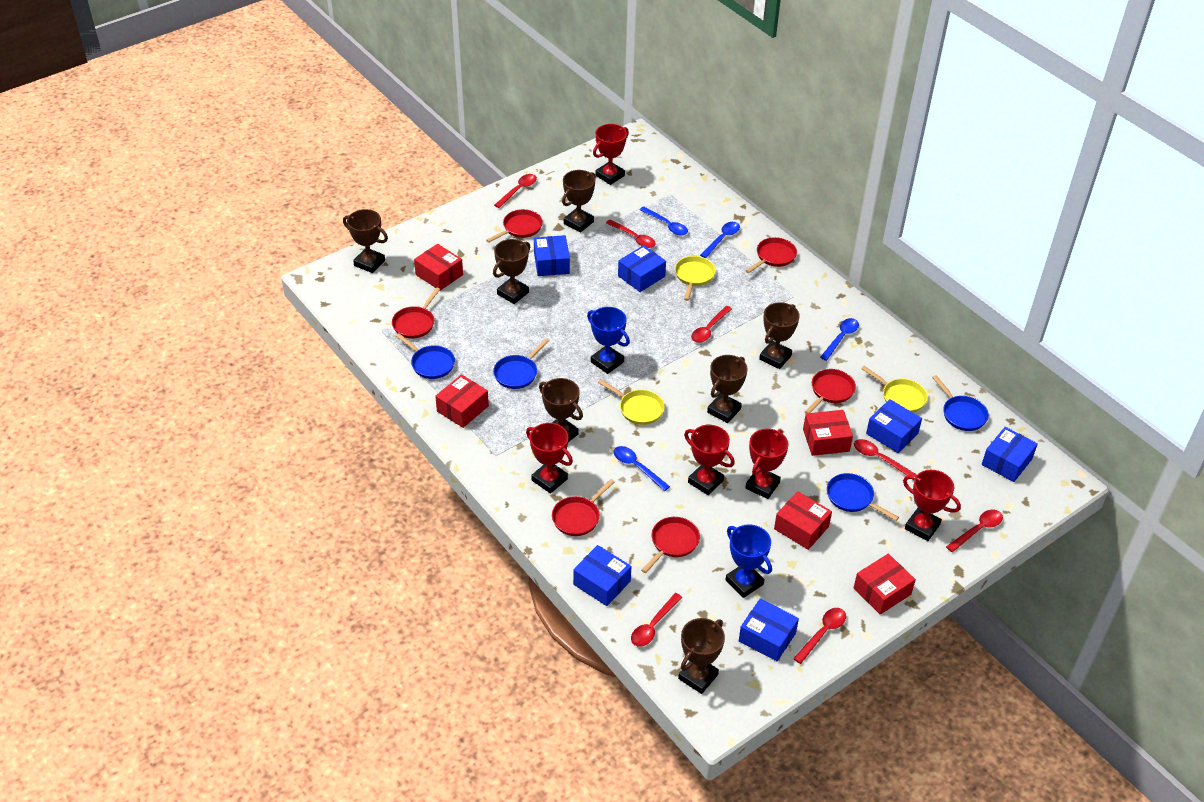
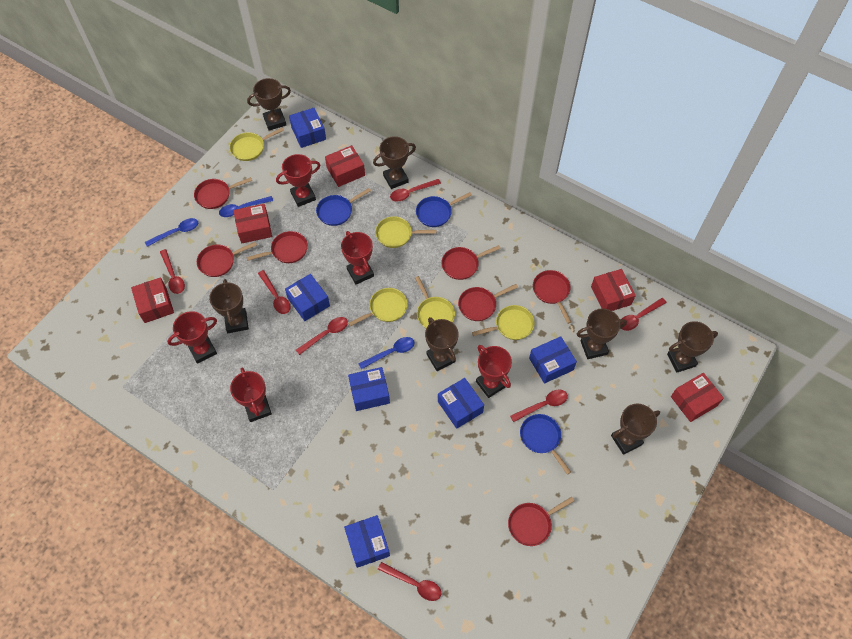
blue pan: [396,333,455,379] [493,338,549,389] [827,473,899,521] [932,375,989,431] = 4 -> [316,188,371,226] [416,192,472,227] [520,414,571,475] = 3
blue spoon: [614,446,670,491] [640,207,688,236] [700,222,740,258] [820,318,859,361] = 4 -> [145,218,198,247] [219,196,273,217] [358,337,415,369] = 3
blue trophy: [587,307,630,374] [725,524,772,598] = 2 -> none = 0
red pan: [392,288,440,339] [486,209,543,243] [552,479,615,536] [641,517,700,573] [746,237,797,273] [805,369,856,414] = 6 -> [194,177,252,209] [197,242,257,277] [246,231,308,263] [442,245,501,280] [458,284,518,321] [508,497,574,546] [533,270,571,324] = 7
yellow pan: [598,379,665,425] [675,256,716,301] [861,366,928,413] = 3 -> [229,128,284,161] [348,288,408,326] [375,216,437,248] [415,276,455,328] [472,305,535,340] = 5

